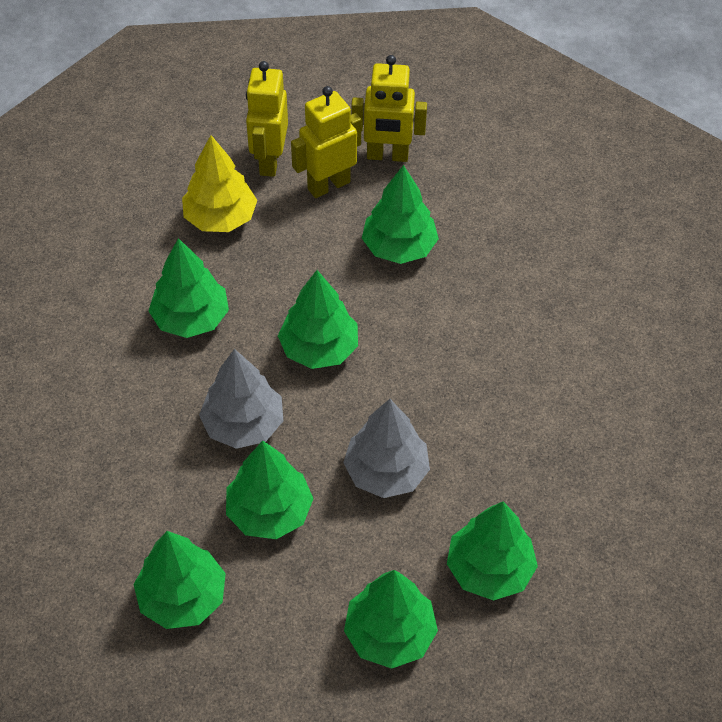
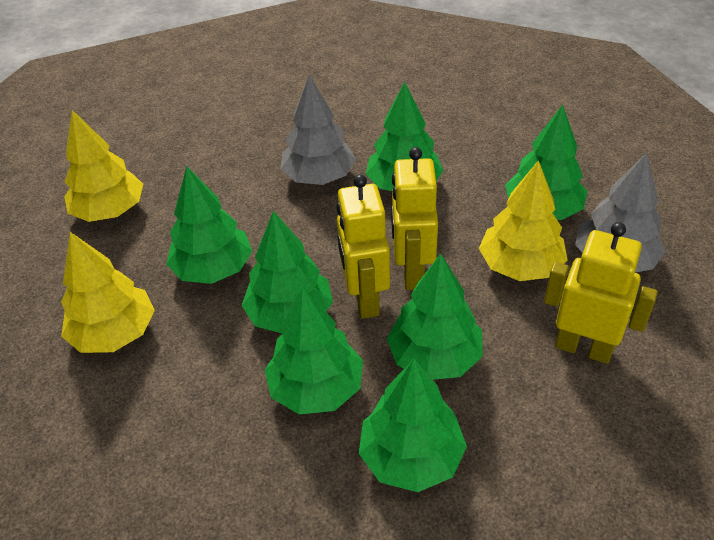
yellow tree: [182,135,257,232] = 1 -> [61,232,155,353] [64,110,143,222] [479,160,568,281] = 3

